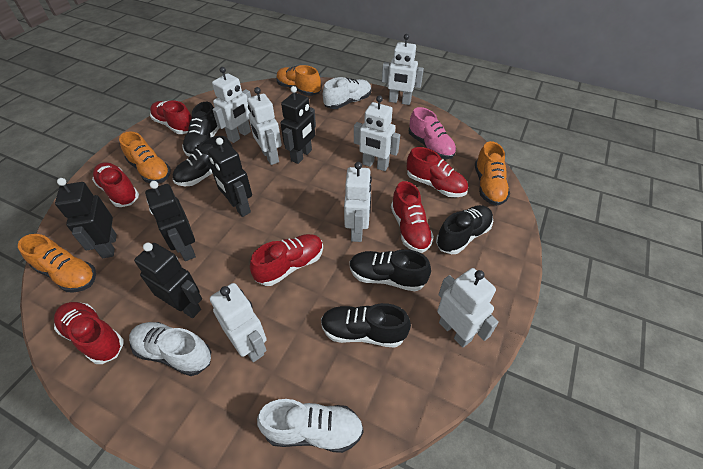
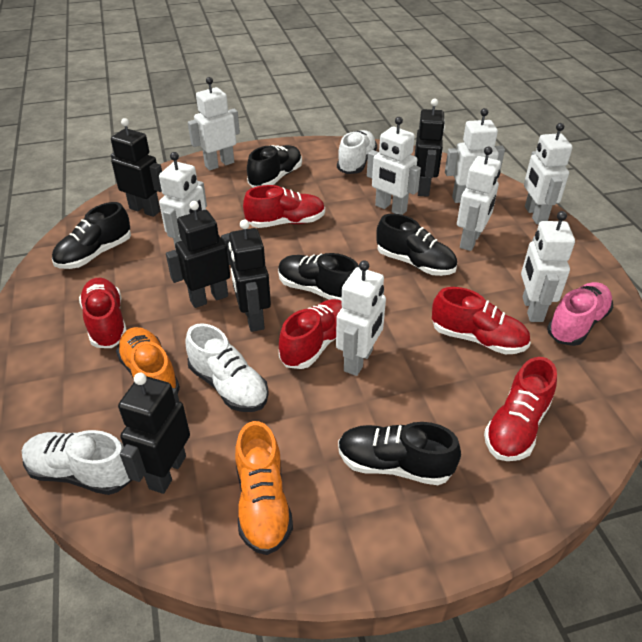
orange shoe: [18,234,96,292] [119,131,171,183] [276,65,321,96] [475,141,510,206] = 4 -> [116,327,180,393] [235,421,293,555] = 2
red shoe: [54,302,123,364] [92,162,139,207] [150,100,192,134] [250,234,323,286] [391,181,434,253] [407,147,468,197] = 6 -> [79,278,127,348] [243,185,325,228] [279,299,342,369] [432,287,531,354] [484,357,557,461] = 5
white robot: [210,283,267,362] [212,67,251,143] [247,87,282,165] [344,162,372,242] [354,95,400,171] [382,34,424,105] [437,268,499,347] = 7 -> [159,152,207,250] [188,77,240,171] [336,260,386,376] [367,117,421,215] [445,108,505,203] [457,147,501,251] [521,211,575,322] [524,123,572,224] = 8

